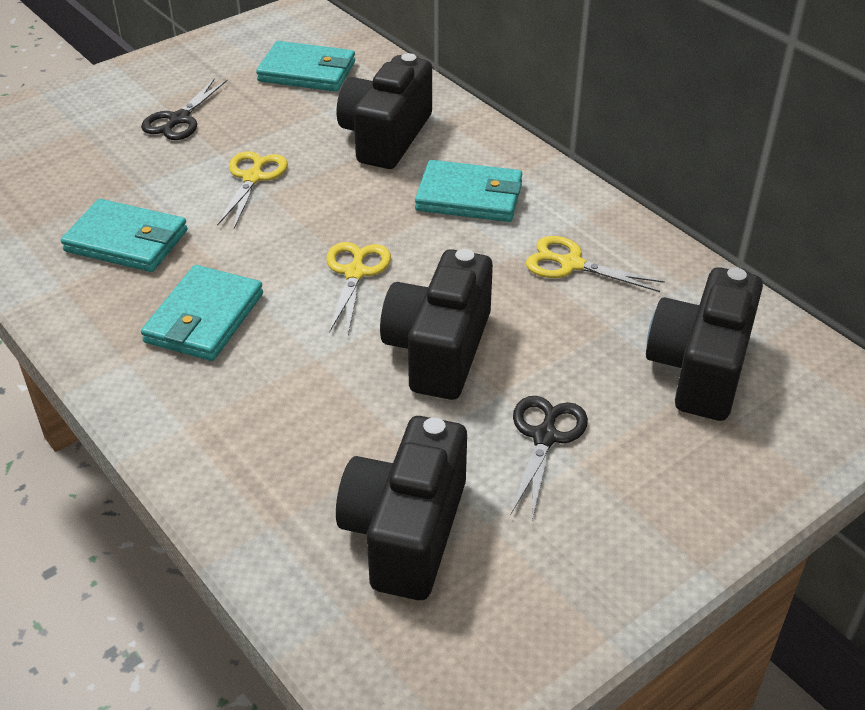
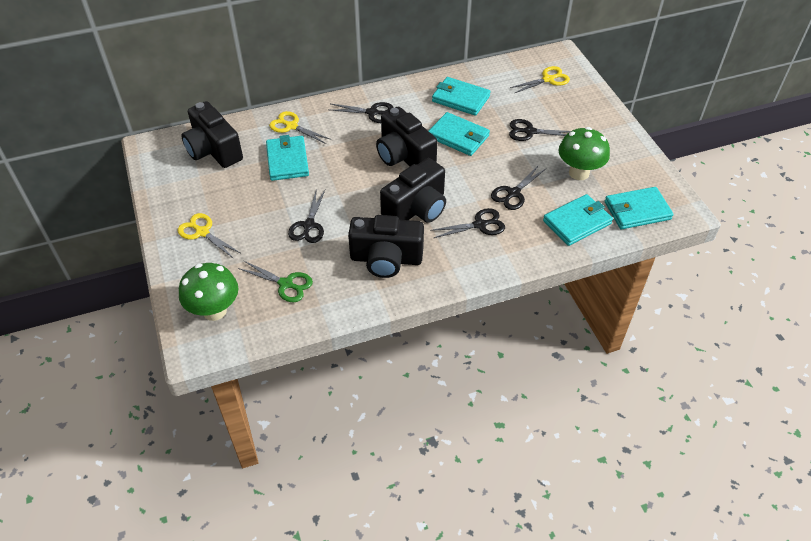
black scissors: [141,78,227,140] [511,396,588,520] = 2 -> [288,190,325,243] [331,102,394,123] [430,208,505,238] [491,165,546,210] [509,119,571,141] = 5
green mushroom: none = 0 -> [179,263,238,321] [558,127,610,180] = 2
green scissors: none = 0 -> [238,260,313,302] = 1
turquoise wallet: [61,199,188,272] [141,265,263,361] [256,41,355,92] [415,160,522,222] = 4 -> [266,135,309,181] [429,112,490,156] [432,77,491,116] [543,194,613,246] [605,187,674,229] = 5

